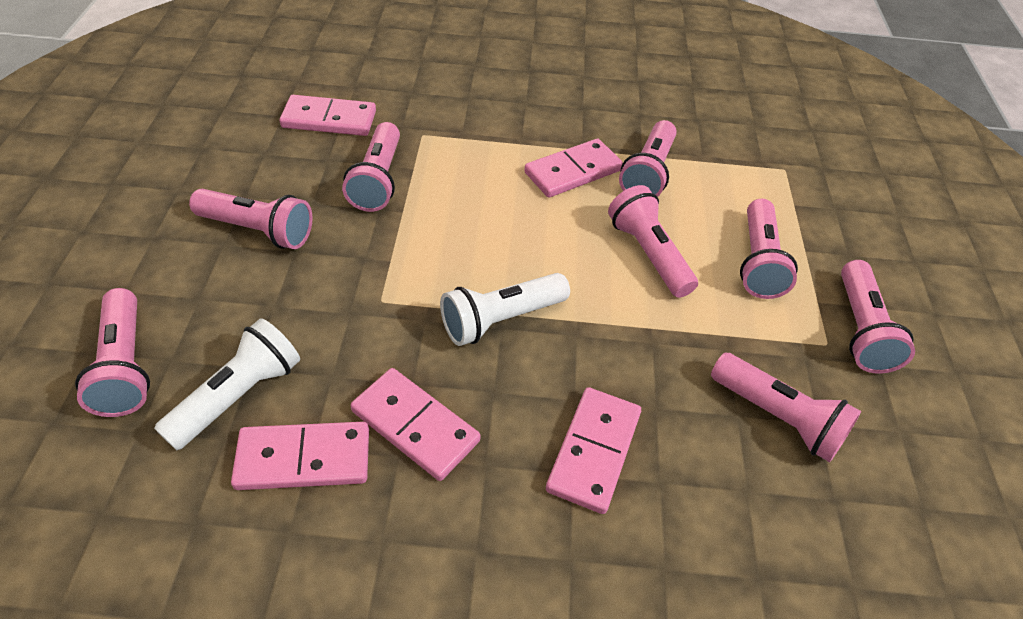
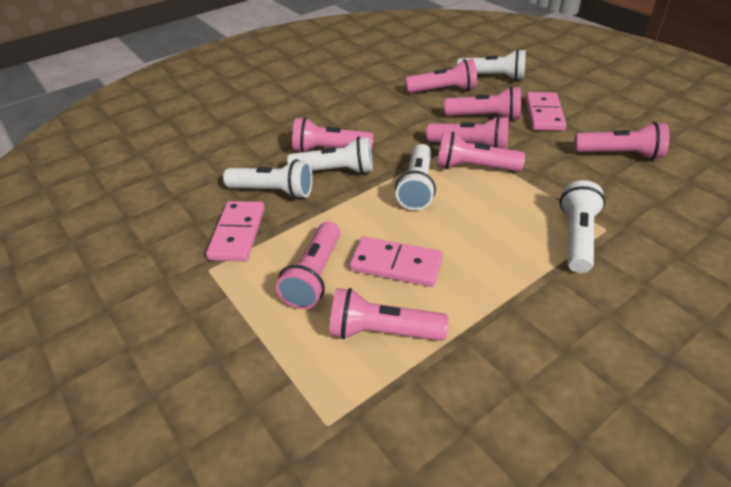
pink domino: [231,422,369,490] [280,95,376,136] [351,368,480,481] [524,139,623,198] [546,387,641,514] = 5 -> [206,201,265,261] [349,237,443,287] [525,92,566,131] = 3
white flashlight: [154,318,300,450] [440,273,570,346] = 2 -> [223,159,313,199] [287,137,373,174] [395,144,436,210] [457,49,526,81] [559,180,605,273] = 5

